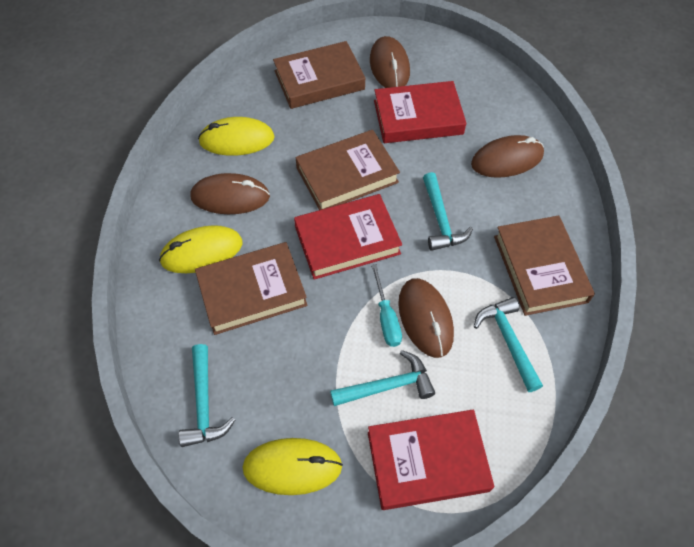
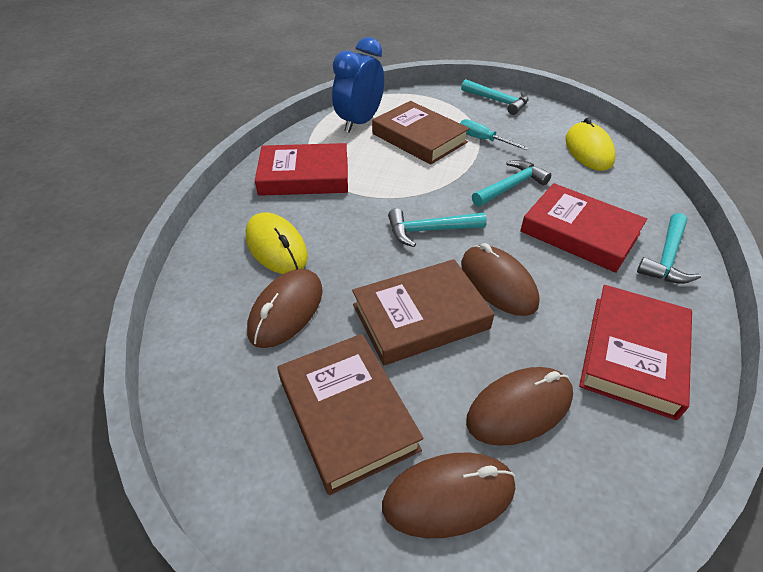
blue clock: none = 0 -> [332,37,384,133] = 1
brown book: [195,242,308,335] [273,41,365,109] [295,130,400,210] [494,215,595,316] = 4 -> [278,334,424,495] [352,259,494,365] [372,101,470,165] = 3
yellow mouse: [159,225,242,273] [198,117,275,156] [242,438,343,495] = 3 -> [246,212,308,274] [566,118,615,171] = 2

